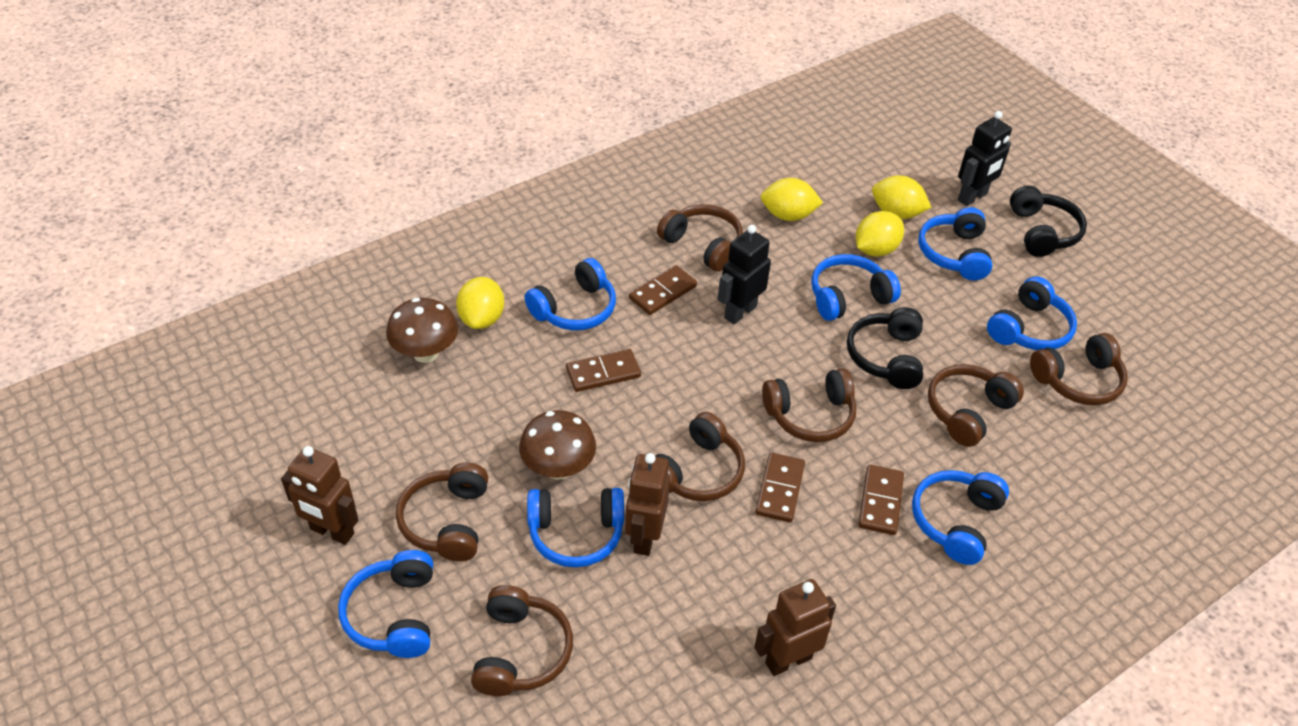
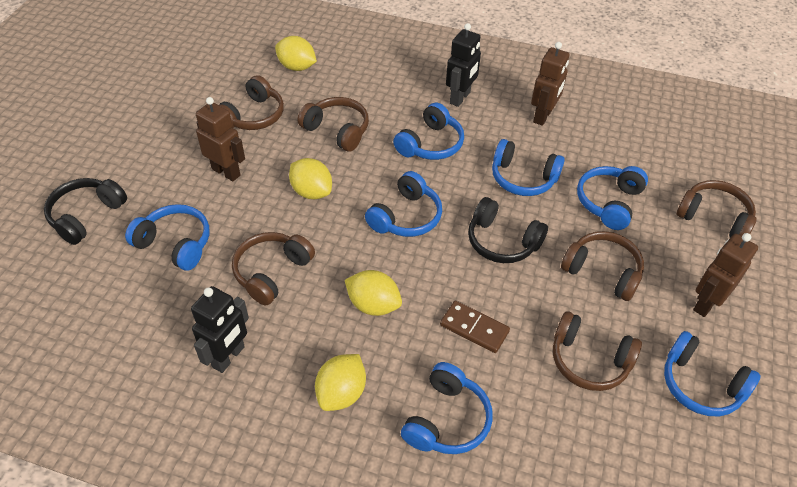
brown domino: [566,349,641,392] [629,265,697,315] [755,453,805,523] [858,465,904,535] = 4 -> [440,301,510,353] = 1
brown headphones: [396,462,488,561] [471,585,573,696] [655,412,745,501] [657,204,743,272] [762,368,857,442] [928,364,1024,447] [1030,333,1128,405] = 7 -> [219,75,284,130] [232,232,315,305] [298,97,369,152] [553,311,642,391] [561,231,644,301] [676,180,757,238] = 6
brown mushroom: [386,298,458,363] [519,410,596,480] = 2 -> none = 0

